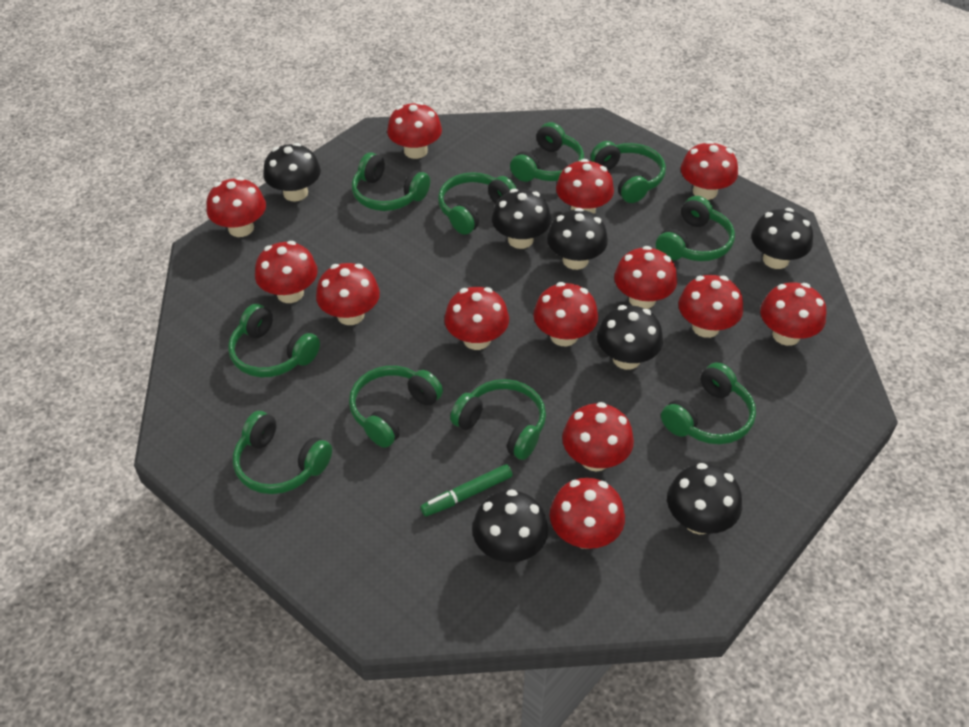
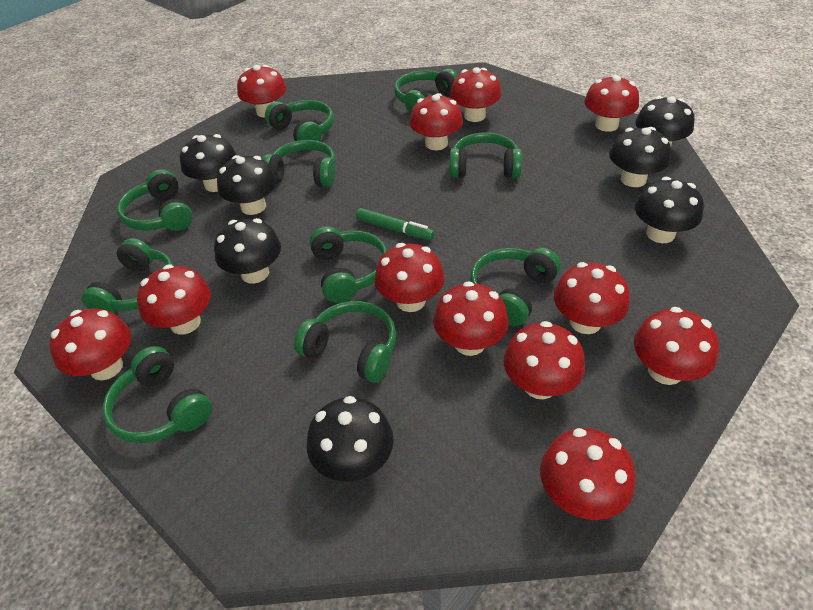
red mushroom: [206,177,266,237] [255,241,318,303] [316,263,380,325] [387,102,442,159] [444,287,509,350] [533,282,598,346] [550,478,625,549] [556,159,614,214] [562,402,634,472] [614,246,677,309] [678,275,743,338] [681,141,738,200] [760,282,826,346] = 13 -> [49,309,131,380] [137,264,211,335] [237,65,287,118] [375,243,445,312] [410,93,463,150] [433,281,509,356] [450,67,501,122] [504,321,585,399] [540,428,635,520] [554,262,630,334] [584,75,639,132] [634,307,719,385] = 12

